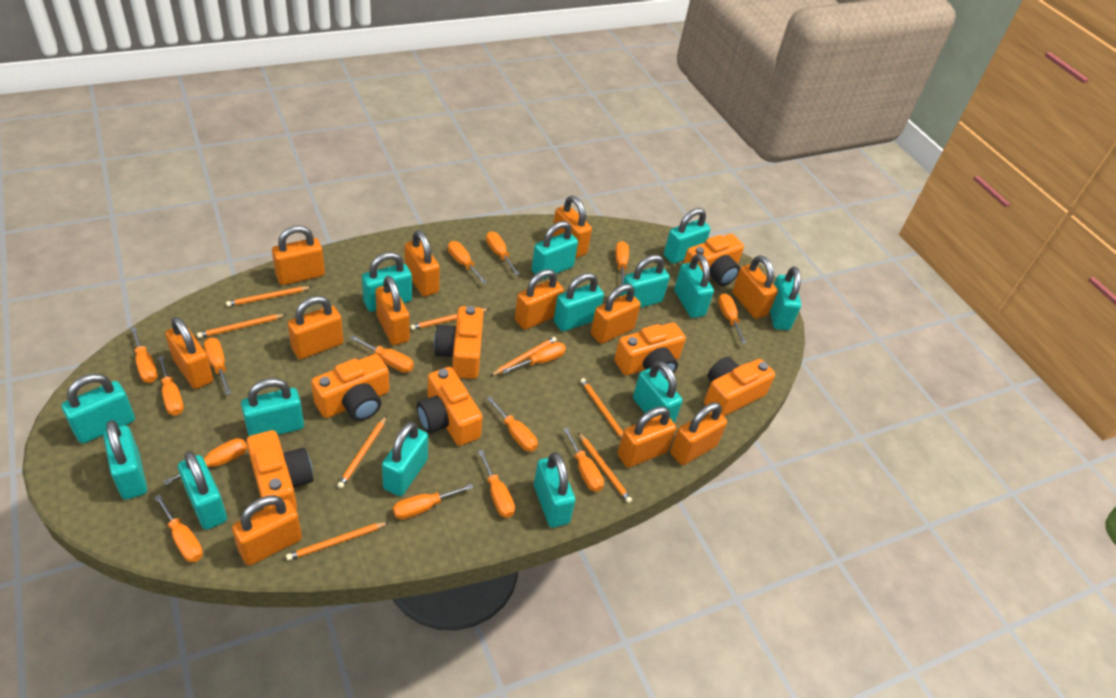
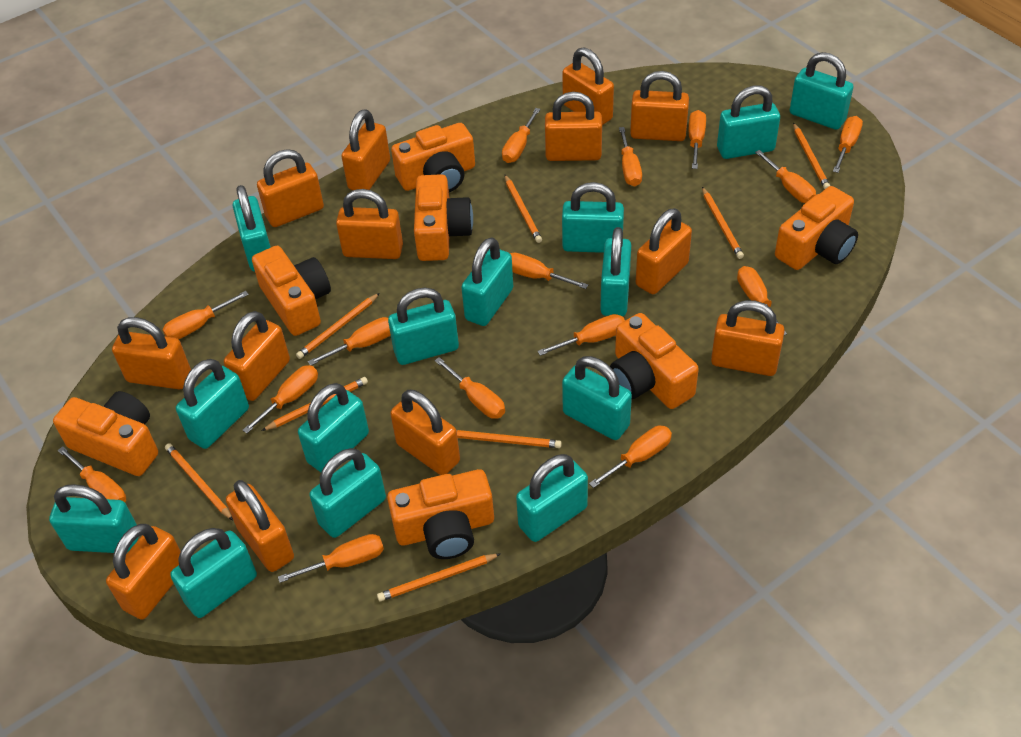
orange padlock: [165,317,213,389] [232,495,302,566] [272,226,325,285] [288,296,343,359] [375,276,410,345] [405,230,440,297] [515,269,564,330] [553,196,592,258] [591,284,641,344] [618,406,676,468] [670,402,727,465] [732,255,778,319] = 12 -> [106,524,181,620] [112,317,191,389] [224,311,290,401] [226,480,294,572] [257,149,324,227] [336,189,403,259] [341,109,390,190] [390,390,460,475] [545,92,602,161] [562,47,614,125] [630,71,689,141] [636,208,692,294] [711,300,785,376] = 13

